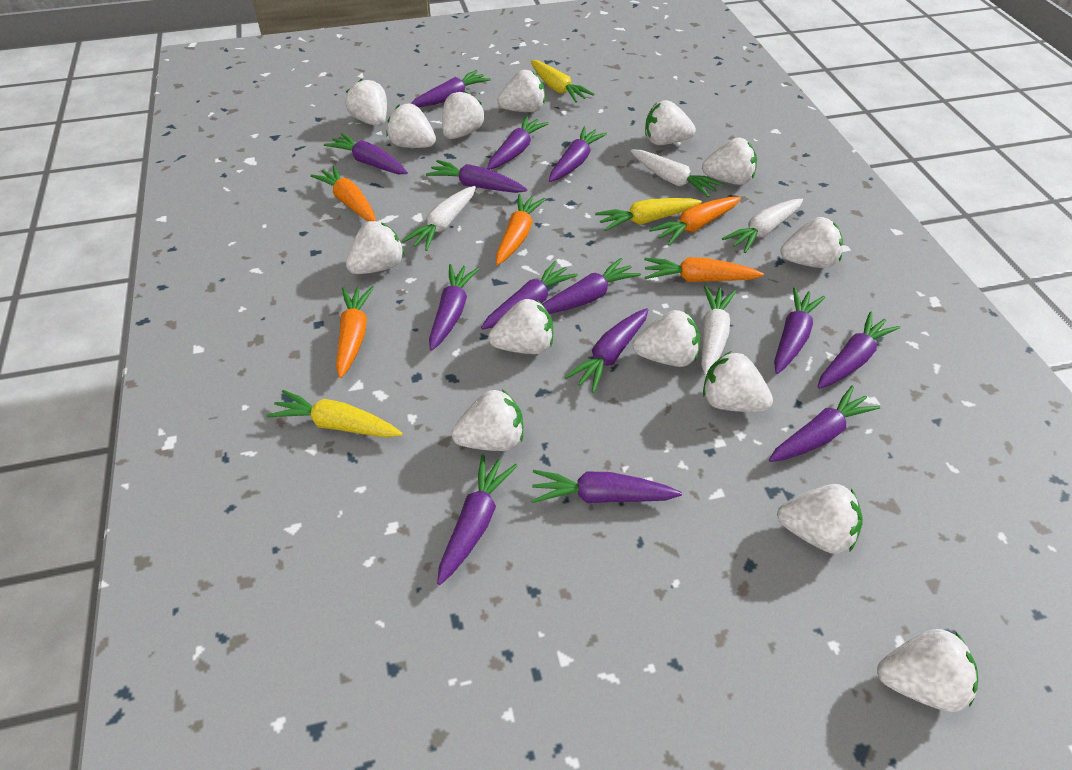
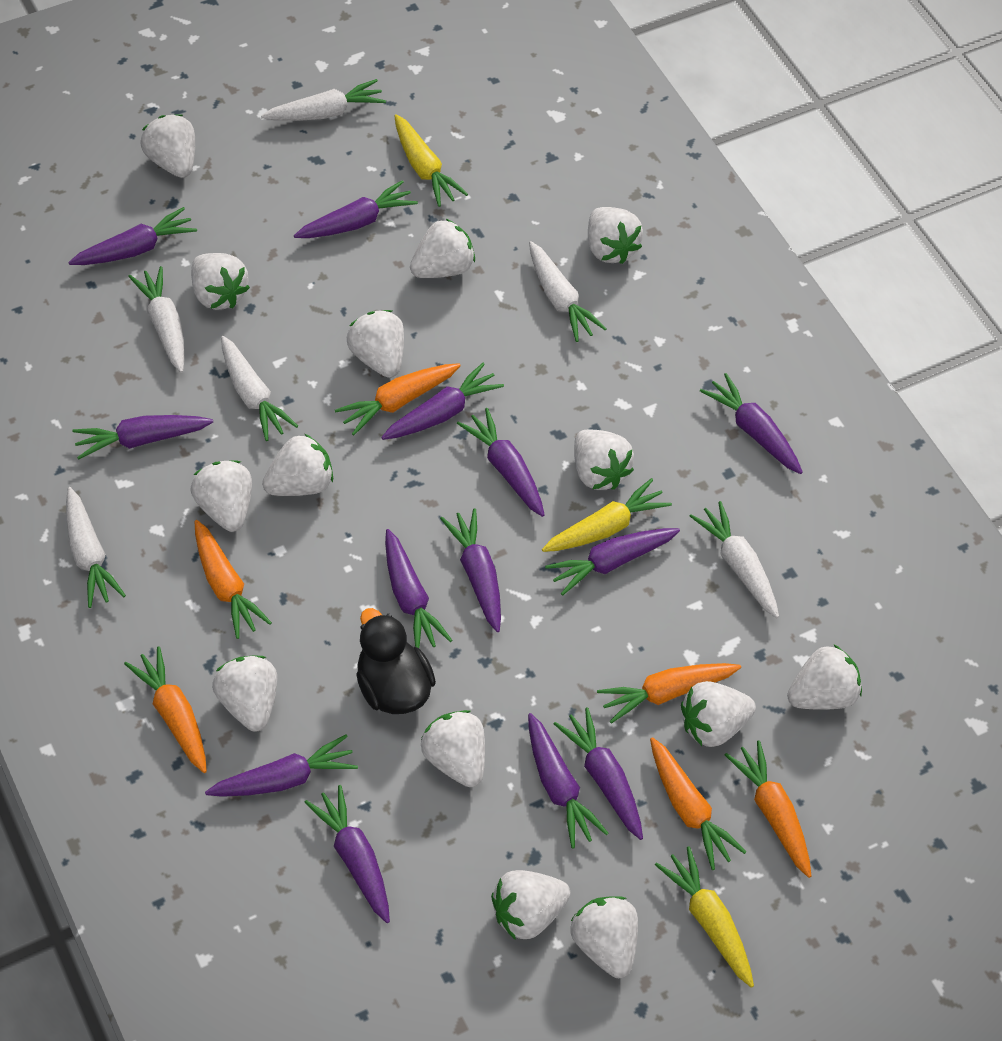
black duck: none = 0 -> [356,608,436,714] = 1
orange carrot: [310,165,376,221] [336,286,374,378] [496,194,546,265] [644,257,764,282] [649,197,741,246] = 5 -> [124,646,207,773] [195,520,272,639] [335,363,461,436] [597,663,741,724] [650,737,746,870] [725,740,811,878] = 6
purple carrot: [324,133,408,174] [410,70,491,107] [426,160,527,193] [429,264,479,351] [437,454,517,585] [481,261,578,330] [487,116,549,170] [531,470,682,503] [542,258,641,314] [549,127,607,182] [565,308,648,393] [769,385,880,462] [774,287,825,374] [817,311,900,389] = 14 -> [68,207,197,265] [72,415,213,460] [205,734,358,797] [294,180,418,238] [304,785,390,923] [381,363,504,440] [385,529,452,648] [440,509,501,632] [457,408,545,517] [528,713,609,848] [545,528,680,596] [554,707,643,840] [700,373,803,474] = 13
white carrot: [402,186,476,251] [631,150,723,197] [701,285,736,376] [722,199,803,253] = 4 -> [66,487,126,608] [128,266,185,373] [221,336,298,441] [261,79,386,121] [529,241,607,342] [690,501,779,618] = 6

